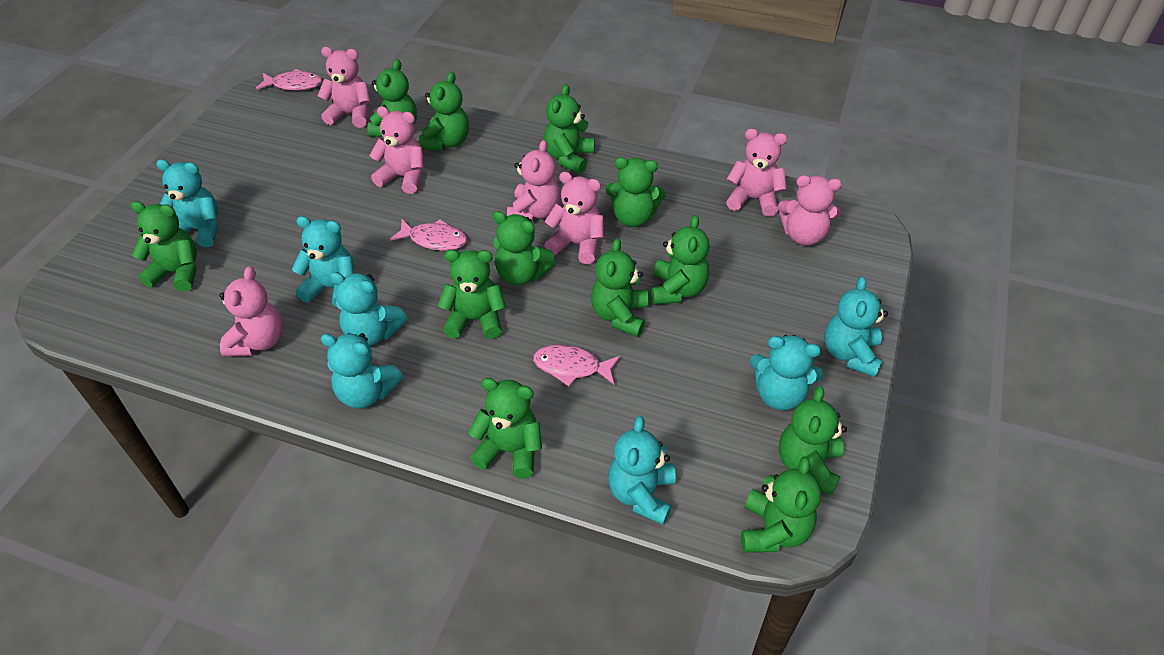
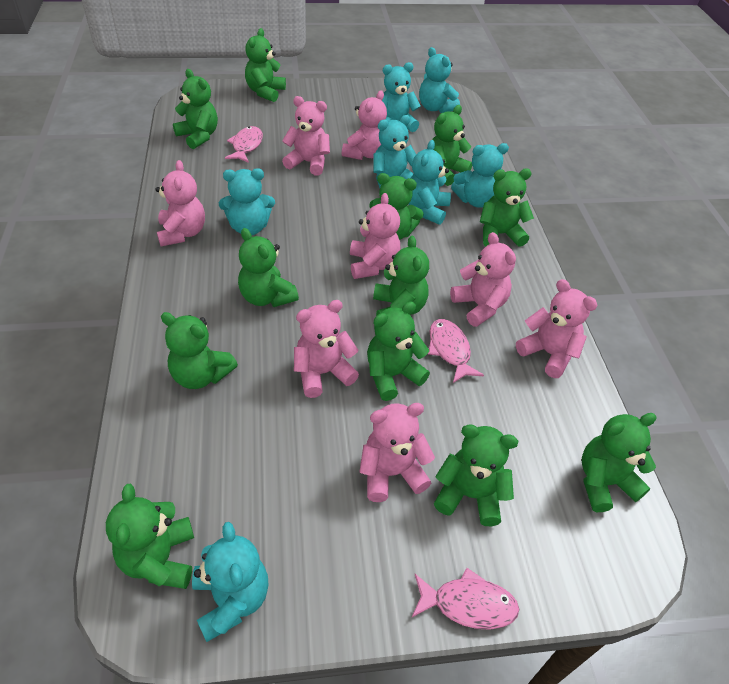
pink teddy bear: [219,266,283,357] [317,47,371,128] [369,106,424,194] [507,140,560,223] [544,172,604,264] [726,128,787,217] [778,175,842,246] = 7 -> [155,160,205,247] [282,96,330,176] [294,300,359,398] [342,90,387,160] [350,193,400,279] [359,403,435,502] [450,232,516,327] [516,279,598,378] = 8

